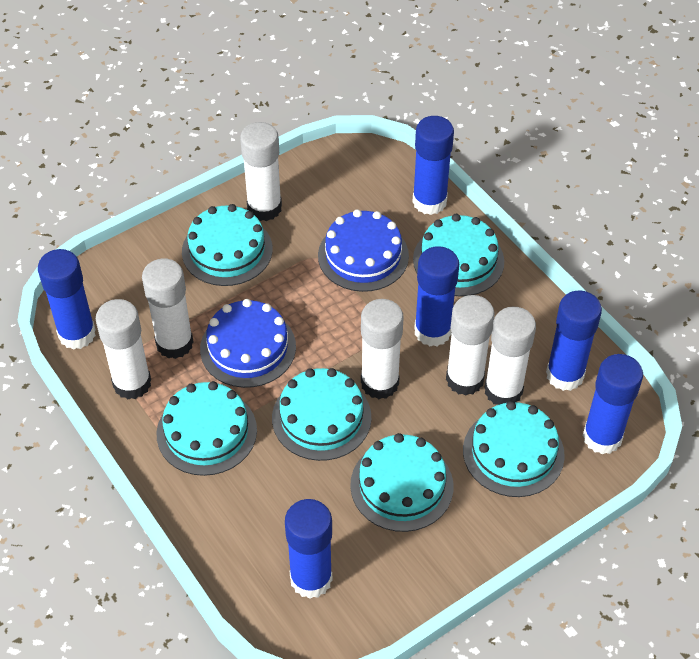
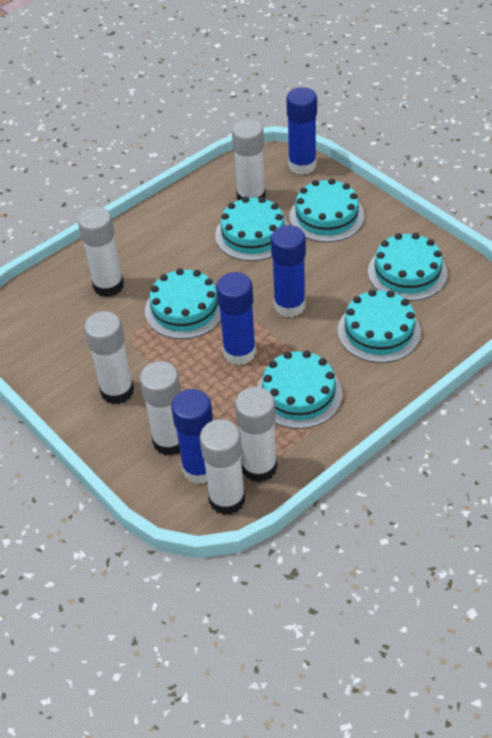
blue cake: [200,299,296,388] [318,209,409,292] = 2 -> none = 0
blue glue stick: [38,249,96,350] [285,499,332,599] [412,116,454,215] [414,246,459,346] [546,291,602,391] [583,354,643,454] = 6 -> [171,389,213,484] [216,272,256,365] [271,225,306,317] [286,87,317,175] = 4

